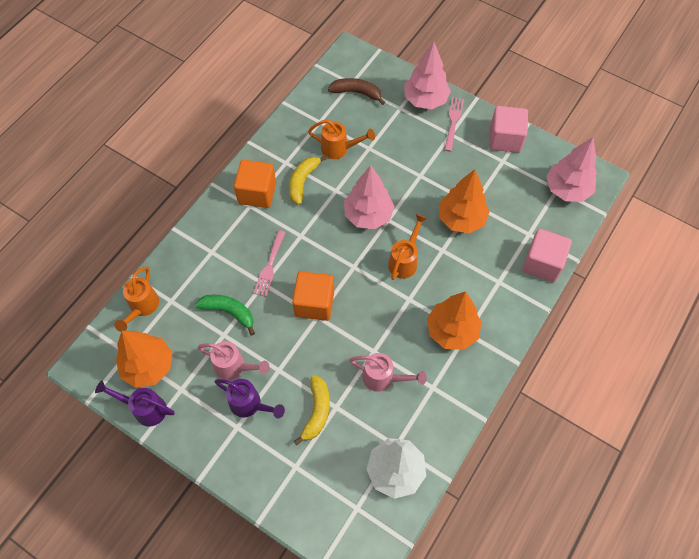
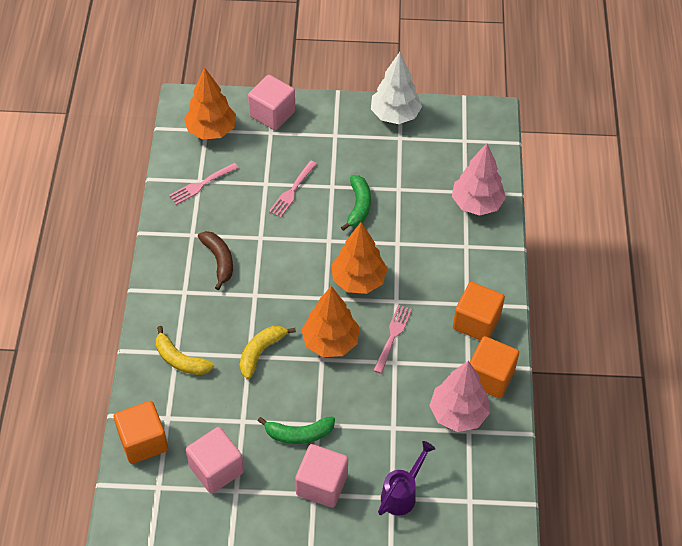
green banana: [195,295,255,335] = 1 -> [258,416,335,444] [341,175,371,231] = 2
orange cube: [234,160,276,208] [292,271,334,321] = 2 -> [114,401,168,464] [453,282,505,340] [470,336,519,398] = 3
orange watering can: [114,266,159,332] [308,119,375,159] [388,214,427,280] = 3 -> none = 0
pink cube: [489,106,528,153] [522,229,572,282] = 2 -> [186,427,244,494] [248,75,295,130] [295,444,348,508] = 3
pink fork: [253,230,286,297] [444,97,464,152] = 2 -> [169,163,239,205] [269,161,317,218] [373,305,412,374] = 3
pink tree: [344,165,395,229] [405,42,451,109] [546,137,597,202] = 3 -> [429,361,490,432] [452,143,506,216] = 2
pink watering can: [198,341,270,380] [349,353,427,392] = 2 -> none = 0
purple watering can: [95,380,175,426] [214,379,285,419] = 2 -> [378,441,435,516] = 1

